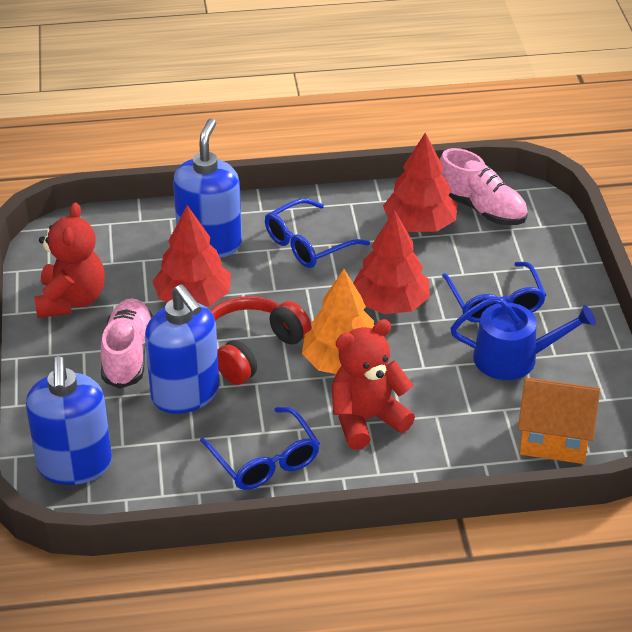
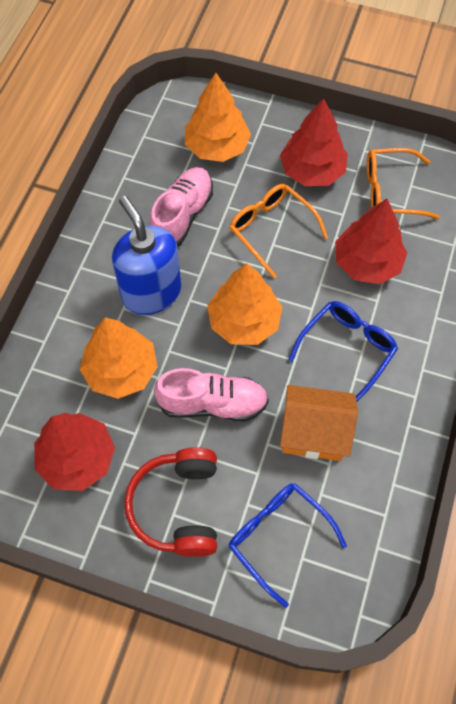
blue glasses: [200,407,320,490] [265,198,370,268] [442,262,546,322] = 3 -> [229,483,347,608] [288,301,398,402] = 2
blue soap dispenser: [26,356,112,485] [145,284,219,414] [173,118,242,258] = 3 -> [112,196,181,315] = 1
blue watering can: [451,296,596,380] = 1 -> none = 0
orange glasses: none = 0 -> [230,184,328,278] [367,148,440,219] = 2
orange tree: [302,269,374,374] = 1 -> [80,318,158,399] [185,73,251,162] [207,263,282,345] = 3
red teddy bear: [34,202,105,318] [332,319,415,450] = 2 -> none = 0

